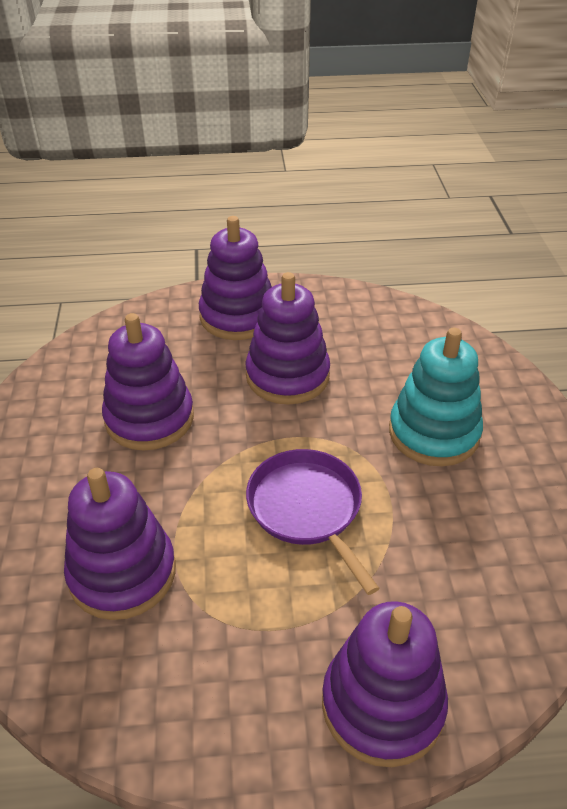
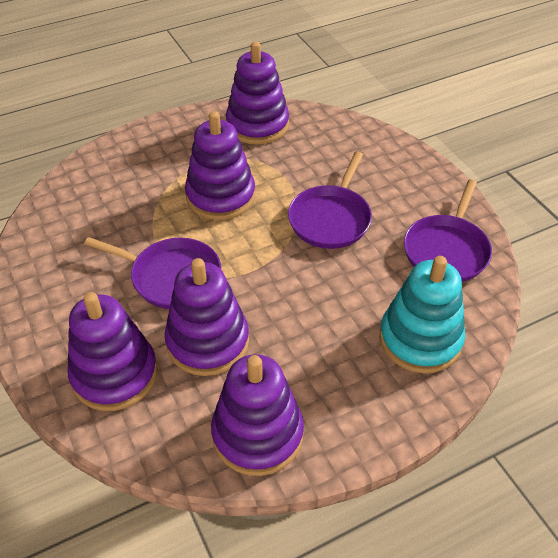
purple pan: [246,449,379,595] = 1 -> [84,237,221,309] [288,152,372,249] [404,180,492,282] = 3

